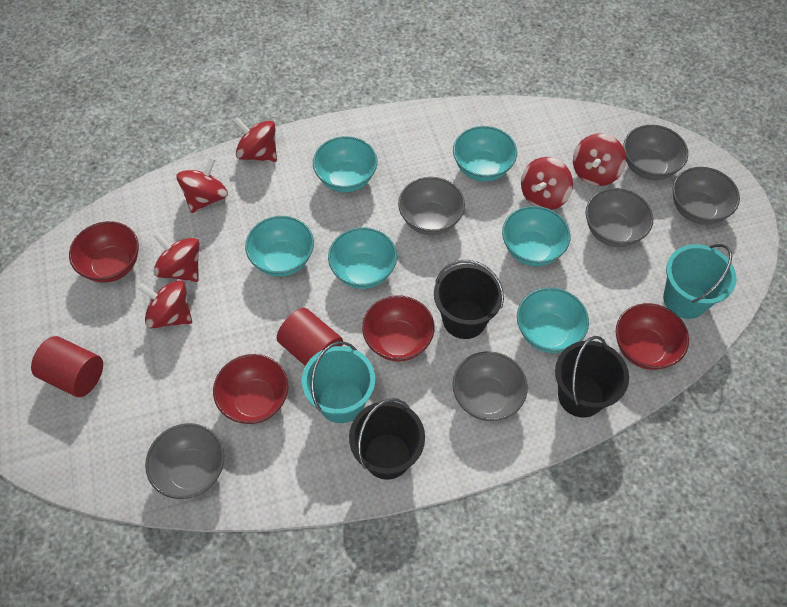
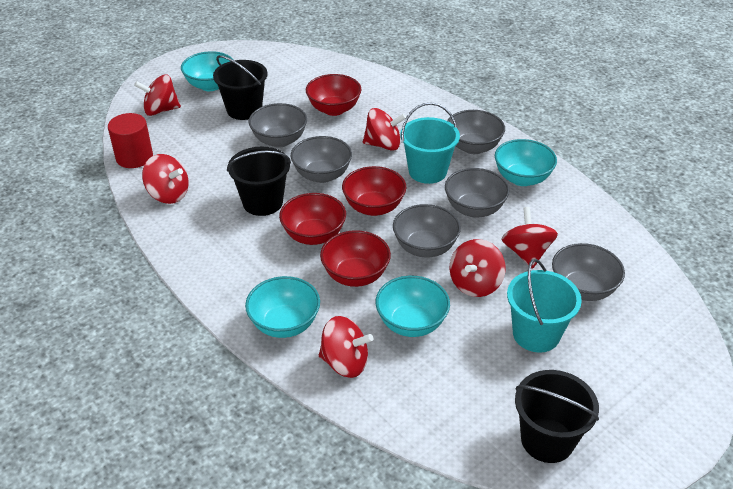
red cylinder: [31,336,103,397] [277,308,343,366] = 2 -> [108,113,153,168] = 1
turquoise bowl: [245,216,314,277] [313,136,377,192] [328,227,397,289] [453,126,517,182] [502,206,570,266] [517,287,589,353] = 6 -> [181,51,233,91] [245,276,320,338] [376,276,450,337] [495,139,557,186] = 4

